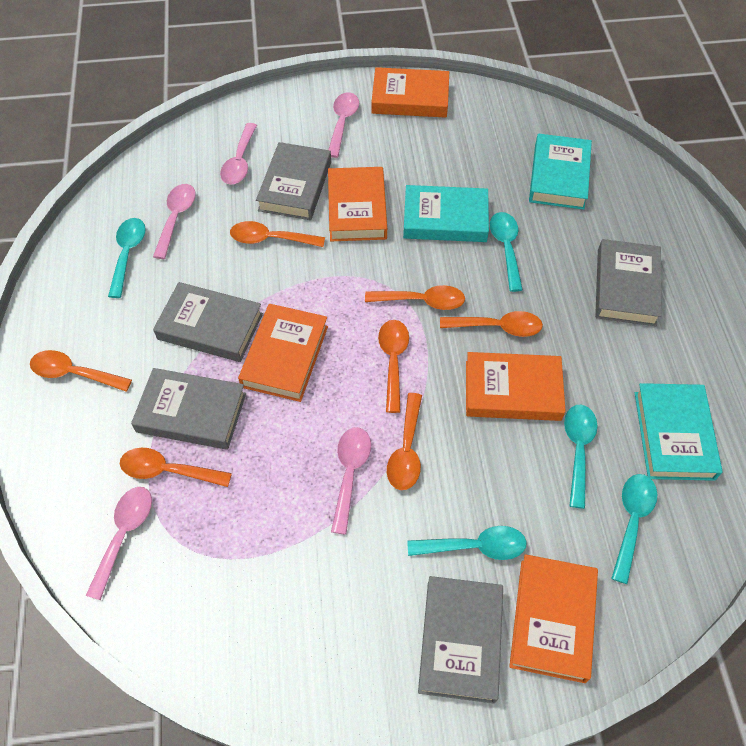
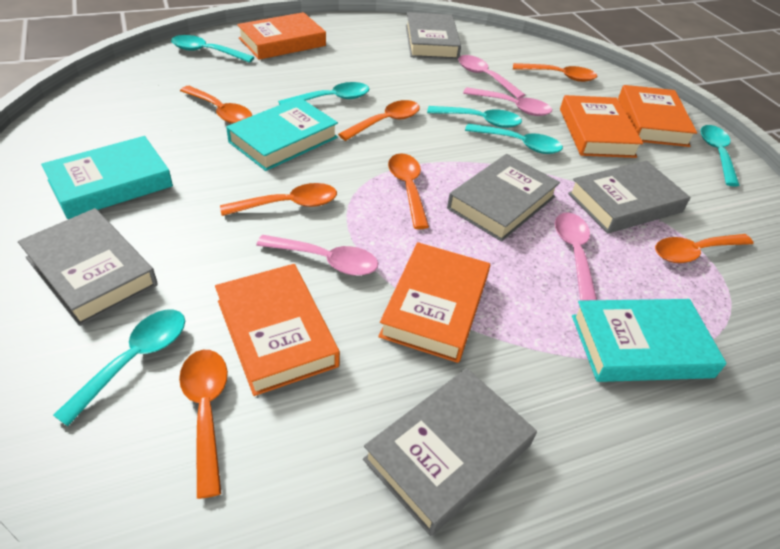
pink spoon: [86,487,152,600] [153,184,196,259] [220,123,257,184] [328,92,359,158] [331,427,371,535] = 5 -> [256,235,378,276] [458,55,525,99] [463,87,552,116] [555,213,597,301] = 4
turquoise spoon: [108,218,146,298] [407,526,527,560] [490,212,523,292] [564,405,598,509] [611,474,657,584] = 5 -> [53,310,185,426] [171,35,254,63] [278,82,369,105] [427,106,522,128] [465,123,563,154] [700,125,740,187] = 6

